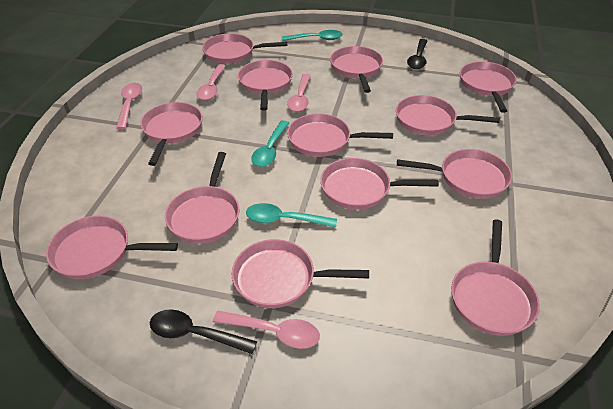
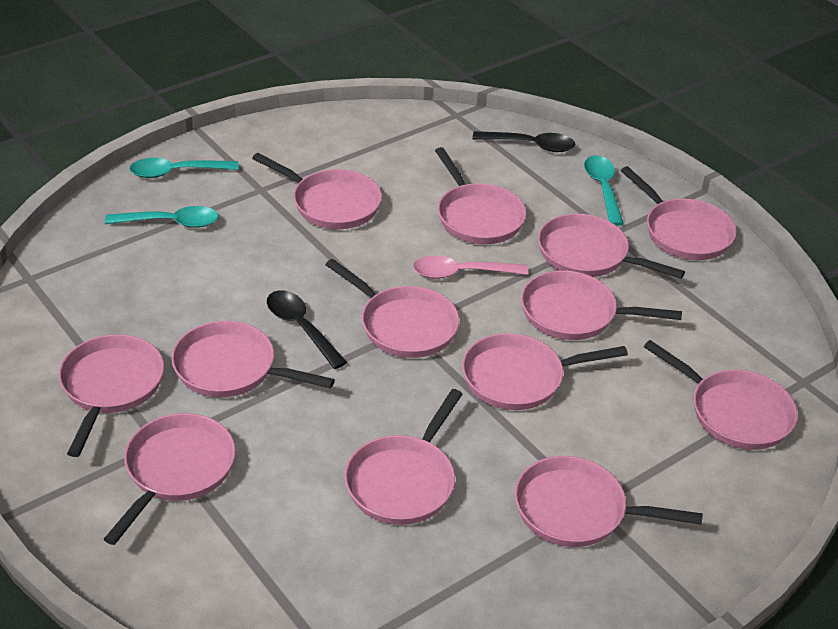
pink spoon: [116,83,142,129] [196,64,225,100] [213,311,320,349] [287,74,311,112] = 4 -> [413,255,528,279] = 1

